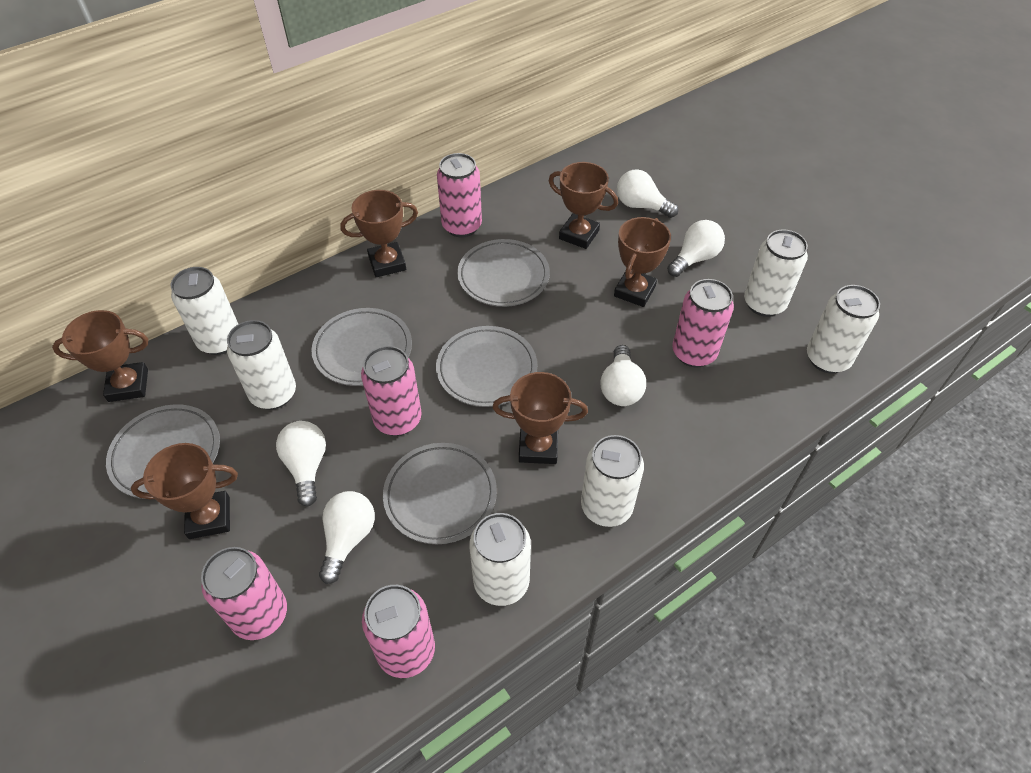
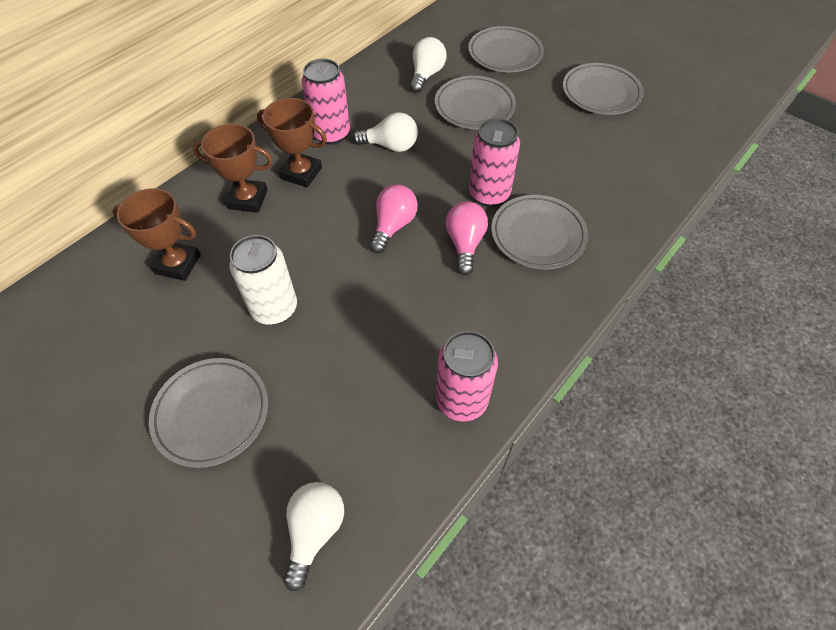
brown trophy: [52,310,148,402] [131,443,238,539] [340,190,418,277] [492,372,588,464] [549,162,618,249] [614,217,671,307] = 6 -> [112,188,201,281] [193,124,273,213] [257,98,327,187] = 3
pink can: [201,547,287,640] [361,346,422,436] [362,585,435,678] [437,153,482,237] [673,279,734,367] = 5 -> [302,59,350,145] [436,331,498,421] [469,118,520,207] = 3
pink light bulb: none = 0 -> [370,184,418,253] [445,201,488,275] = 2
white can: [171,267,238,355] [227,320,296,410] [469,513,531,606] [581,435,644,527] [744,230,808,317] [807,285,880,374] = 6 -> [230,235,297,325] = 1
white light bulb: [276,421,326,507] [319,491,375,584] [600,345,646,406] [617,169,678,218] [667,220,725,277] = 5 -> [283,482,344,592] [353,112,418,152] [410,37,446,93] = 3

